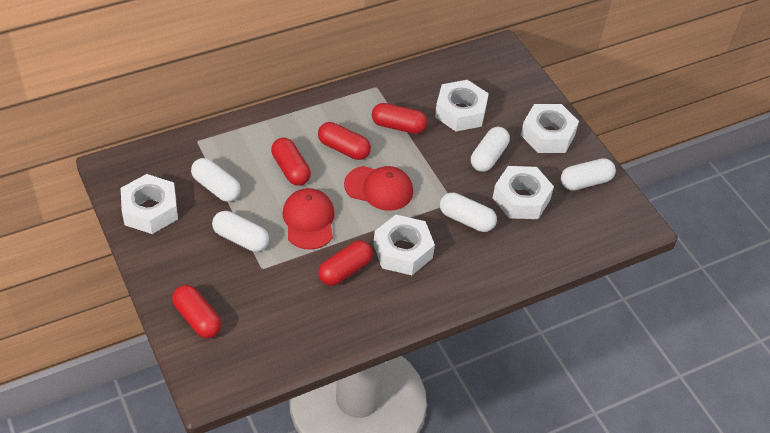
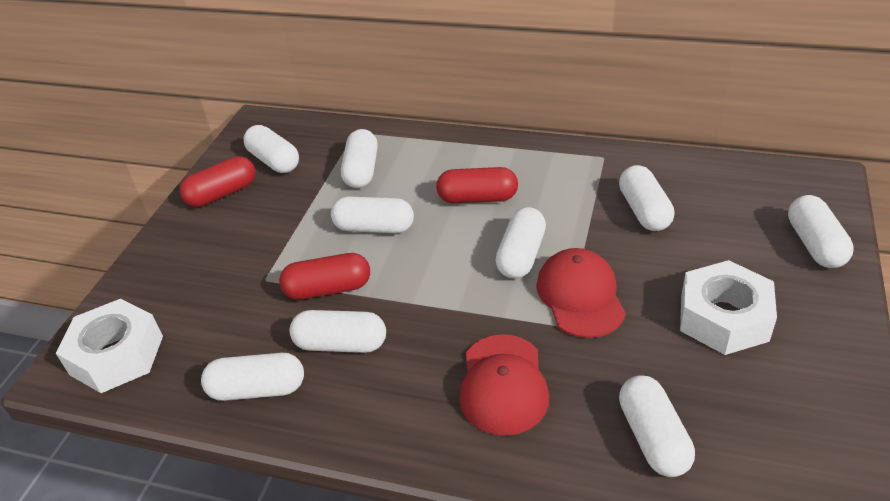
red capsule: [172,285,222,338] [271,138,311,186] [318,122,371,160] [318,240,373,286] [372,103,427,134] = 5 -> [180,156,255,207] [279,253,370,300] [436,167,518,203] = 3
white capsule: [191,158,241,202] [212,211,269,252] [440,193,497,232] [471,127,510,172] [561,158,616,191] = 5 -> [201,353,304,401] [243,125,299,173] [289,310,386,353] [331,197,414,233] [341,129,378,188] [495,207,546,279] [619,165,674,231] [619,375,695,477] [788,195,854,268] = 9
white nut: [121,174,178,234] [373,215,435,275] [435,80,489,131] [493,166,554,219] [521,104,579,153] = 5 -> [56,299,163,393] [680,260,777,355] = 2

